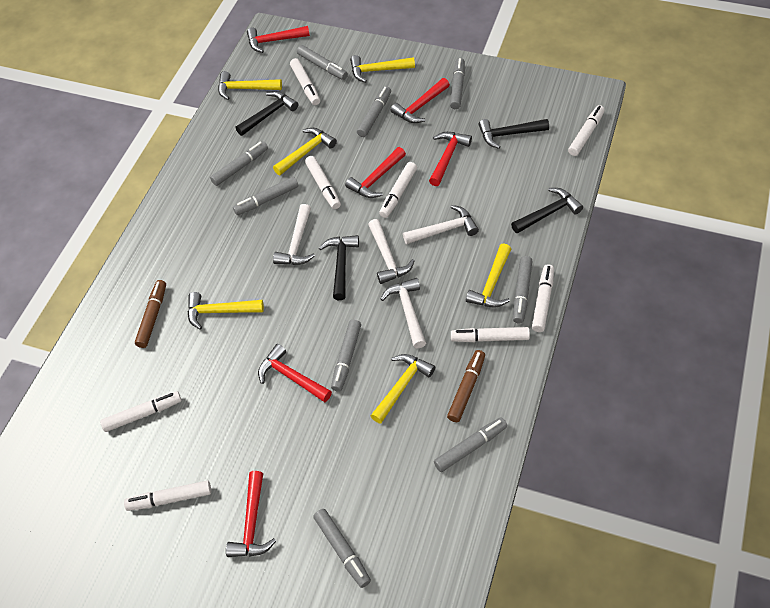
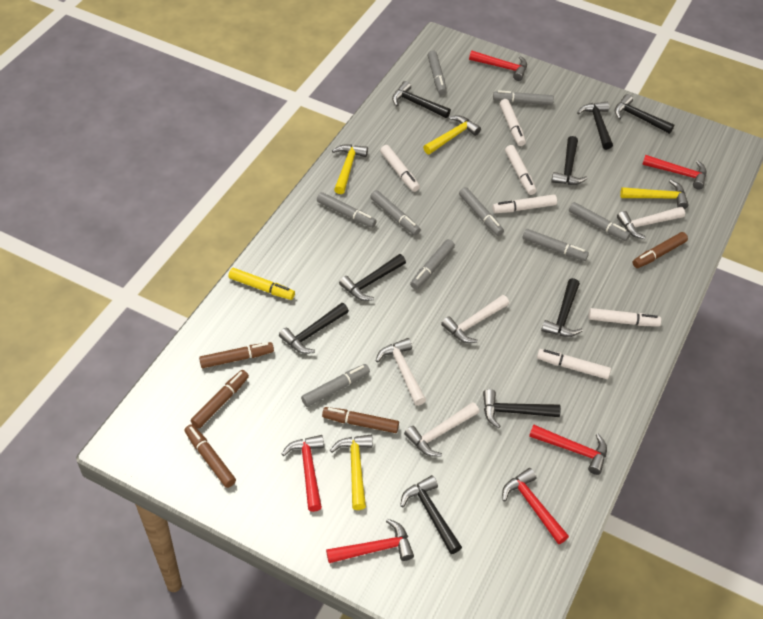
black hammer: [236,91,298,136] [319,235,359,300] [478,119,549,149] [511,188,583,234] = 4 -> [279,303,349,354] [339,254,406,301] [392,81,451,118] [400,475,462,554] [483,389,561,429] [541,278,583,337] [551,136,588,185] [577,102,613,150] [615,94,674,134] = 9
brown marker: [135,280,166,348] [447,350,485,422] = 2 -> [184,424,236,488] [191,370,249,429] [199,342,274,368] [322,407,399,433] [633,232,688,268] = 5
white marker: [100,391,182,432] [124,480,211,511] [290,58,320,105] [305,156,341,209] [379,162,417,218] [451,327,530,342] [532,264,554,332] [568,105,605,156] = 8 -> [380,145,420,192] [492,195,557,213] [500,99,526,146] [505,145,537,195] [537,349,611,379] [589,308,661,327] = 6
yellow hammer: [188,292,264,330] [218,71,282,100] [273,128,337,175] [350,55,415,83] [371,354,435,424] [466,244,511,308] = 6 -> [330,435,373,510] [332,144,368,194] [423,115,481,154] [620,180,689,209] = 4
yellow marker: none = 0 -> [228,268,295,300] = 1

